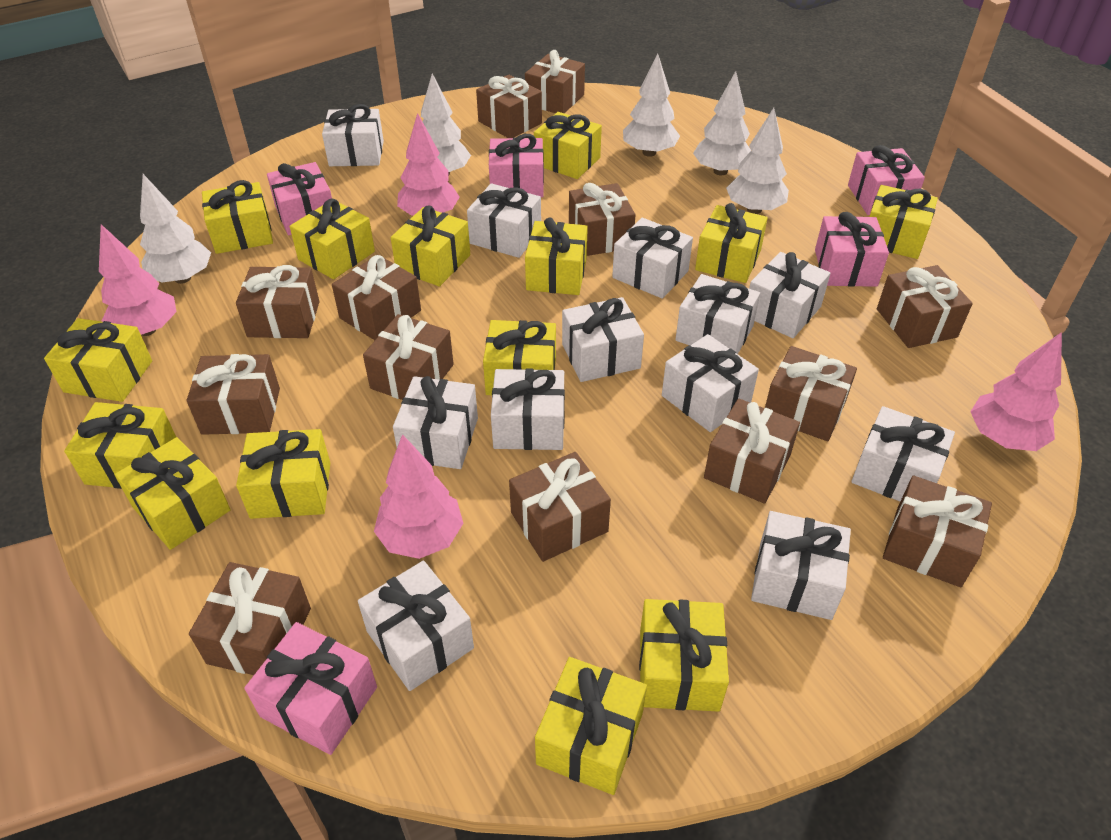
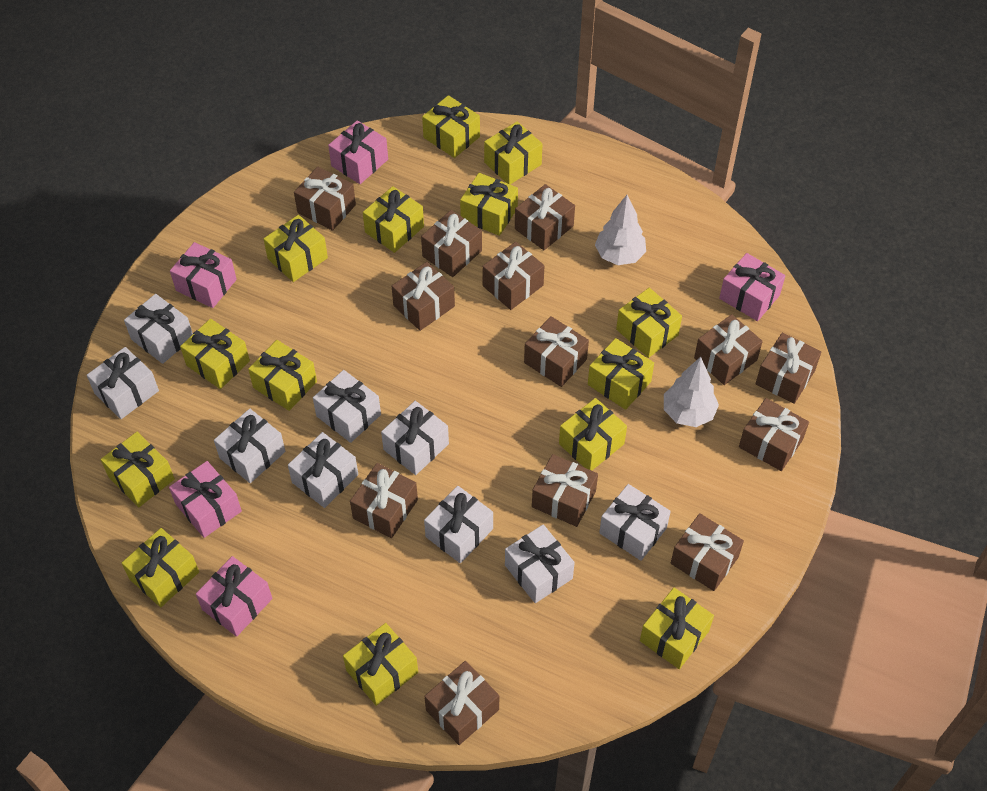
pink tree: [99,224,177,336] [374,434,463,559] [397,113,460,215] [970,332,1062,451] = 4 -> none = 0
white gift: [322,104,384,166] [358,561,474,691] [393,376,478,469] [467,183,541,258] [491,369,565,450] [562,297,644,382] [612,218,693,299] [662,334,759,432] [675,274,760,354] [749,252,831,338] [751,511,851,620] [851,406,955,501] = 12 -> [87,347,159,419] [124,294,193,364] [214,409,285,483] [288,432,358,508] [313,370,381,443] [381,401,449,475] [424,486,493,563] [505,524,575,603] [599,484,671,561] = 9
white tree: [140,174,211,284] [421,73,471,175] [623,54,680,157] [693,71,751,175] [726,108,789,214] = 5 -> [595,195,646,265] [664,357,719,427] = 2

